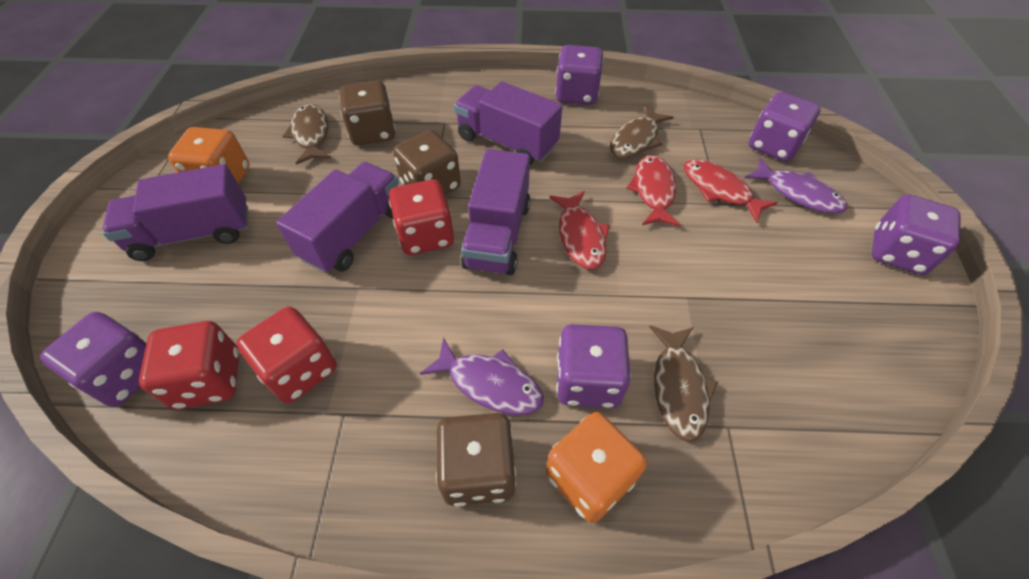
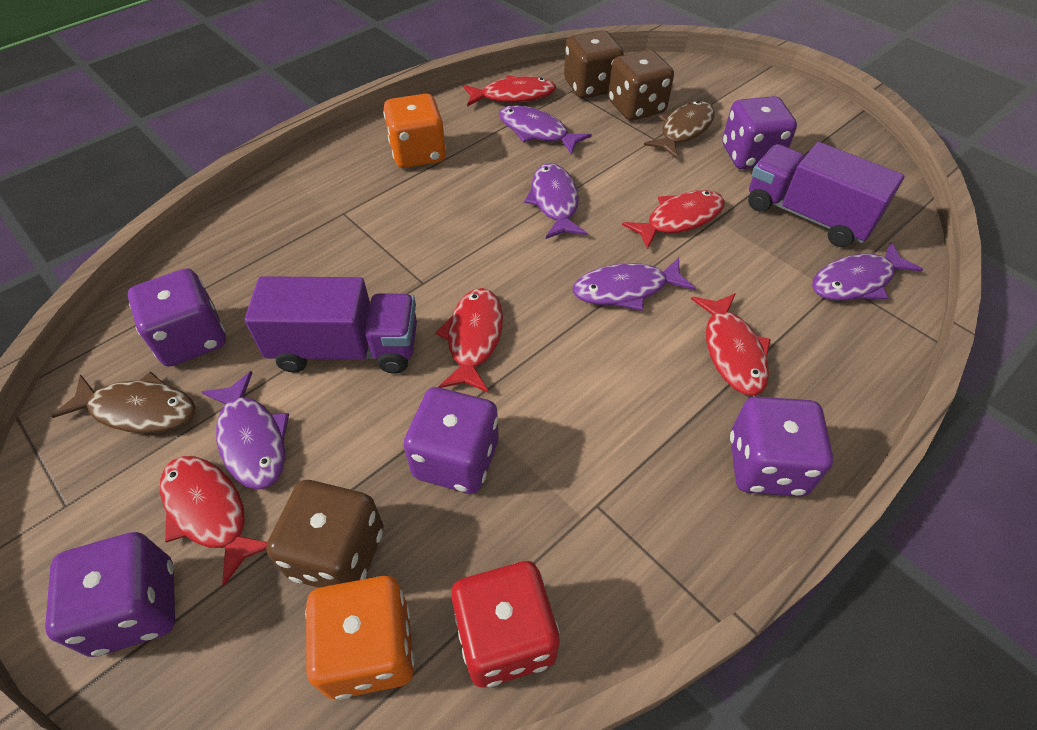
brown fish: [283,104,331,165] [610,105,674,159] [649,326,718,442] = 3 -> [52,371,195,433] [644,101,715,159] = 2
purple fish: [420,337,544,415] [745,158,847,214] = 2 -> [202,371,289,490] [499,105,592,155] [524,163,587,239] [573,258,696,311] [812,242,923,301] = 5
purple truck: [103,164,248,261] [276,162,399,273] [454,81,562,165] [461,149,531,275] = 4 -> [245,276,417,374] [748,142,905,247] = 2
red dice: [139,321,239,409] [237,307,337,403] [389,179,454,255] = 3 -> [451,561,560,687] = 1
red fish: [549,191,610,270] [626,155,681,227] [684,159,777,223] = 3 -> [160,456,267,587] [435,288,503,393] [463,75,556,107] [622,190,725,250] [691,293,771,396] = 5

